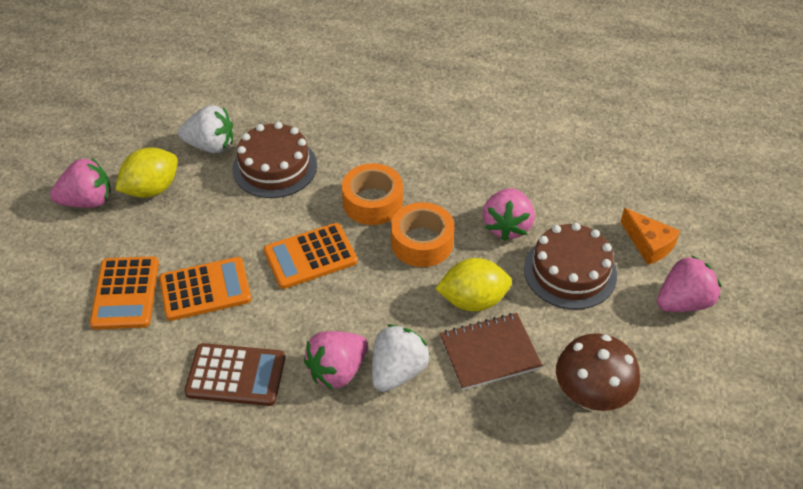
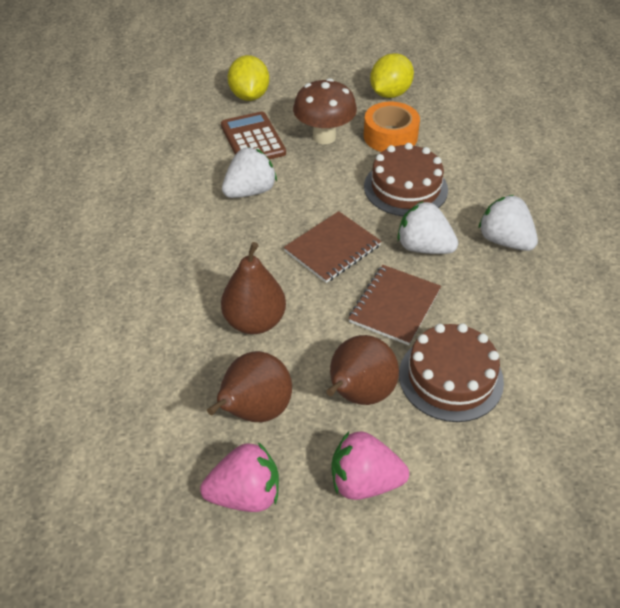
brown notebook: [439,313,543,390] = 1 -> [284,211,381,283] [348,265,441,345] = 2
brown pear: none = 0 -> [207,351,292,422] [221,242,286,334] [326,335,399,405] = 3
orange calculator: [90,256,159,330] [159,257,252,321] [264,223,358,289] = 3 -> none = 0
orange cheese: [621,208,680,265] = 1 -> none = 0
orange tape: [342,163,403,225] [391,202,454,267] = 2 -> [364,102,420,152] = 1
pink strawberry: [50,158,111,208] [304,331,368,389] [483,188,535,241] [657,255,721,312] = 4 -> [200,442,279,512] [331,431,409,500] = 2
white strawberry: [178,105,233,153] [372,324,430,392] = 2 -> [222,147,277,198] [397,201,458,254] [478,195,538,251] = 3

